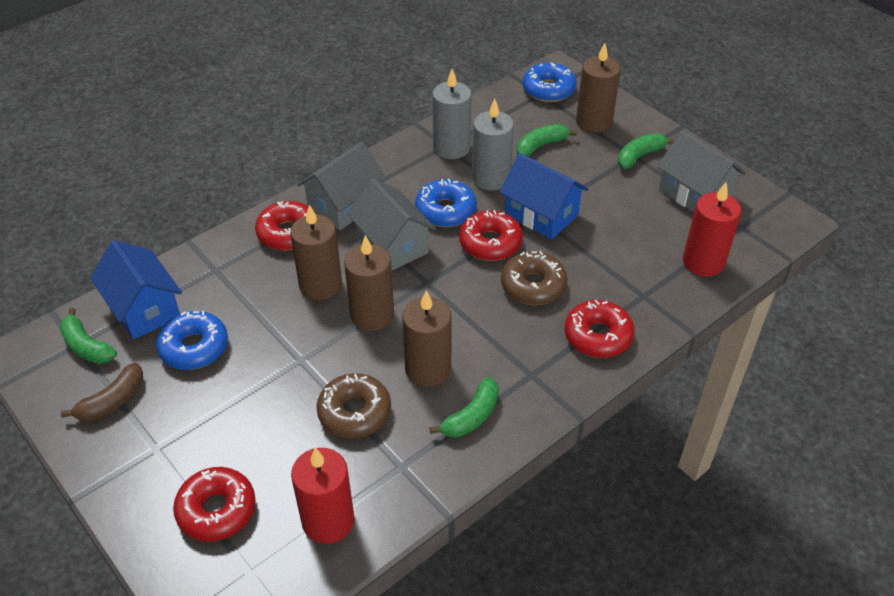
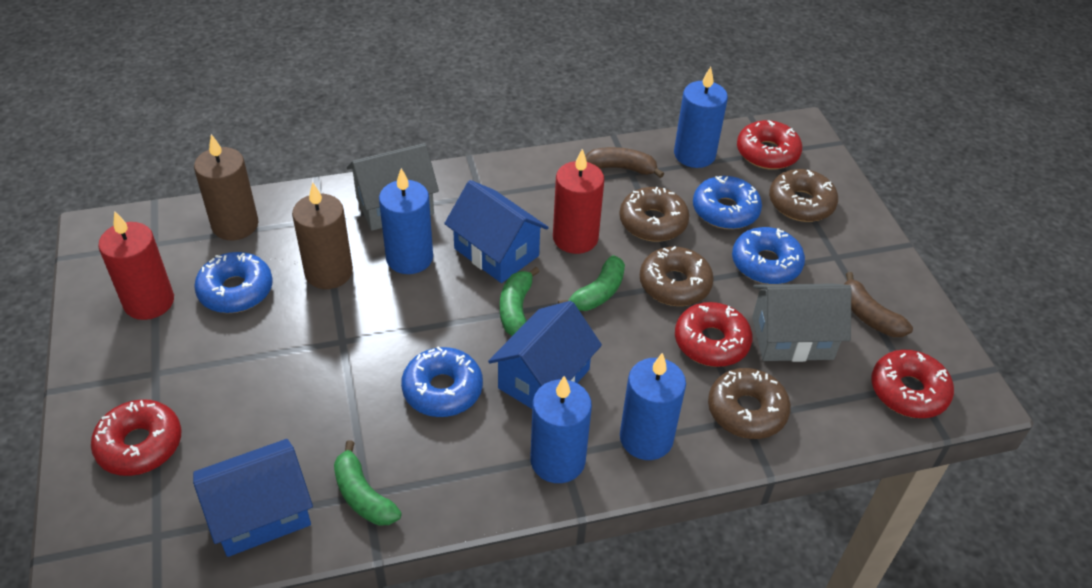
blue candle: none = 0 -> [379,168,433,274] [531,376,592,483] [620,353,686,460] [674,67,728,168] = 4
blue donut: [156,311,228,370] [415,179,477,227] [522,62,577,102] = 3 -> [194,252,273,313] [401,346,483,417] [693,176,762,229] [732,227,805,284] = 4
blue house: [90,240,182,339] [499,153,588,239] = 2 -> [193,439,313,557] [444,180,549,283] [488,301,602,409] = 3
brown banana: [61,363,143,421] = 1 -> [586,147,664,178] [844,272,913,337] = 2
brown candle: [290,205,342,300] [344,235,394,331] [402,290,452,387] [576,43,621,132] = 4 -> [194,134,259,240] [292,182,353,289] = 2
brown donut: [316,373,391,438] [501,251,567,305] = 2 -> [619,187,689,241] [640,246,714,306] [708,368,791,439] [769,169,838,222] = 4
green banana: [59,308,117,364] [429,377,499,437] [517,124,577,157] [618,133,675,169] = 4 -> [334,440,402,526] [500,267,540,336] [558,255,625,311] = 3
grey candle: [432,69,472,159] [472,99,514,191] = 2 -> none = 0
grey house: [297,142,386,230] [347,178,436,270] [657,131,746,212] = 3 -> [347,143,439,231] [752,284,851,362] = 2

